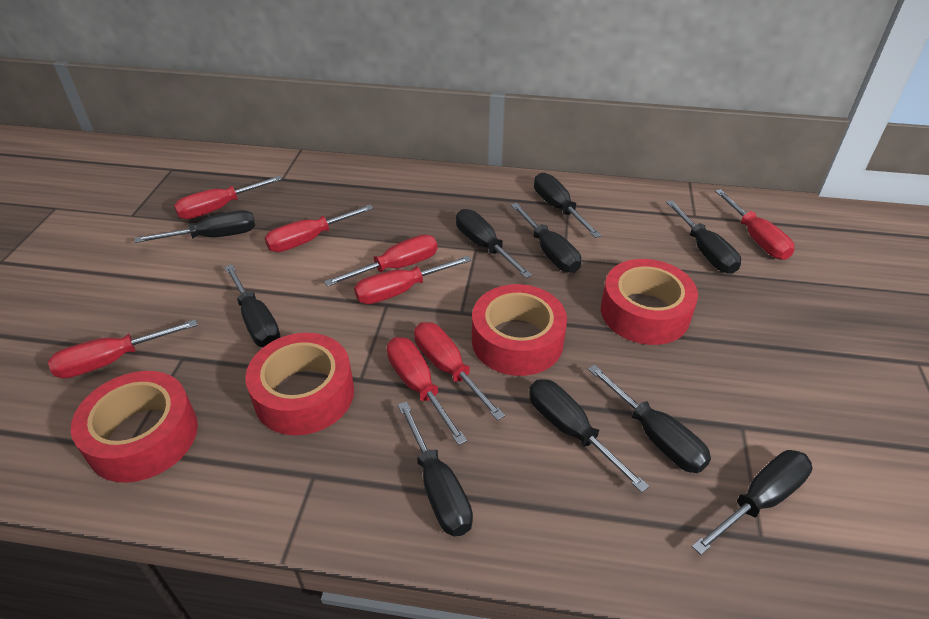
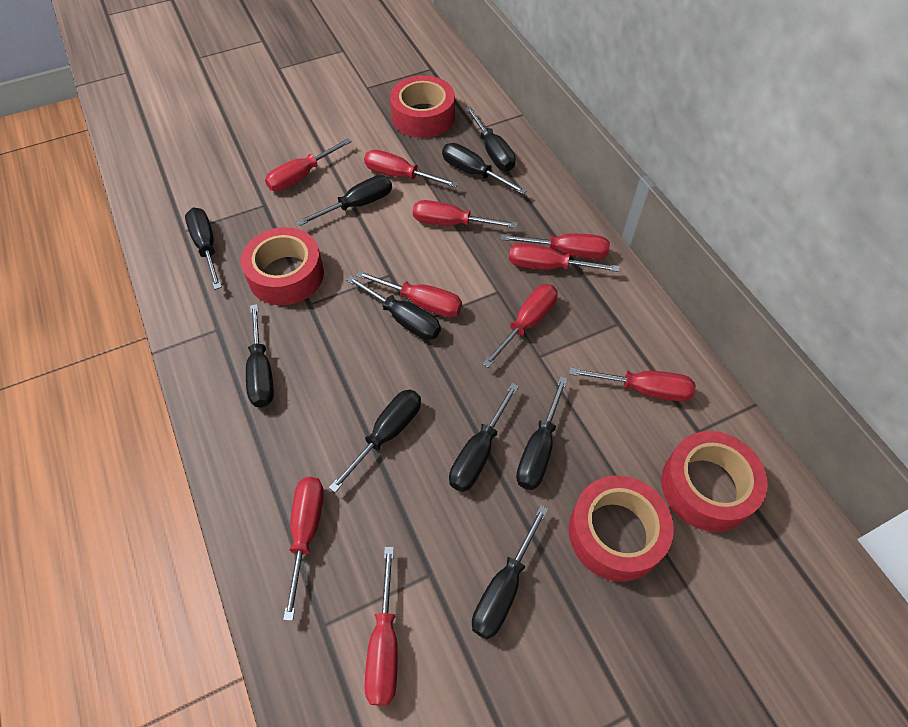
red screwdriver: [48,319,198,378] [174,176,282,219] [265,205,374,252] [324,235,438,287] [354,256,472,304] [387,337,467,445] [414,322,505,421] [715,189,795,260] = 8 -> [265,138,352,191] [283,477,324,621] [356,271,462,318] [364,150,458,187] [365,547,398,706] [413,200,517,228] [482,284,558,368] [501,233,610,259] [509,243,620,272] [569,367,696,401] = 10

